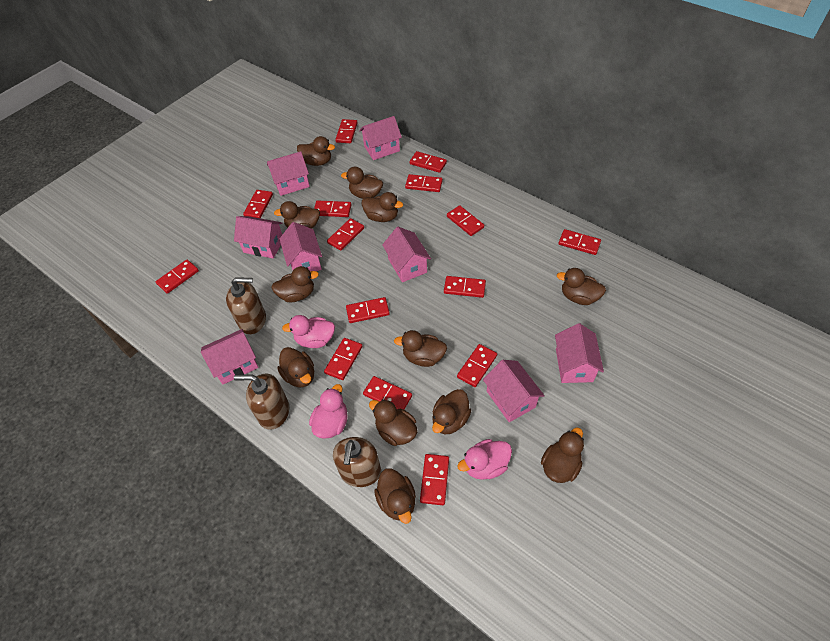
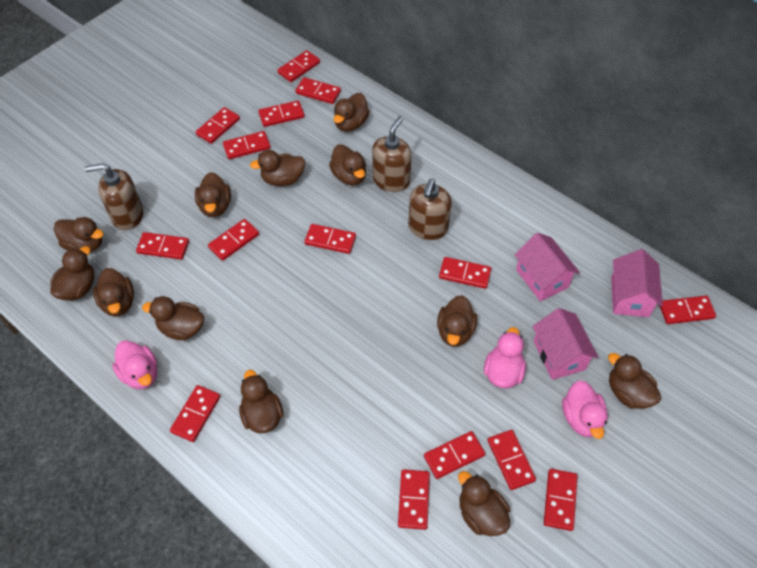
pink house: [201,329,259,385] [234,216,283,259] [267,151,310,196] [279,222,322,271] [359,116,402,160] [382,227,431,282] [483,360,545,422] [555,323,604,383] = 8 -> [514,233,580,301] [532,308,599,380] [611,249,663,317] = 3

